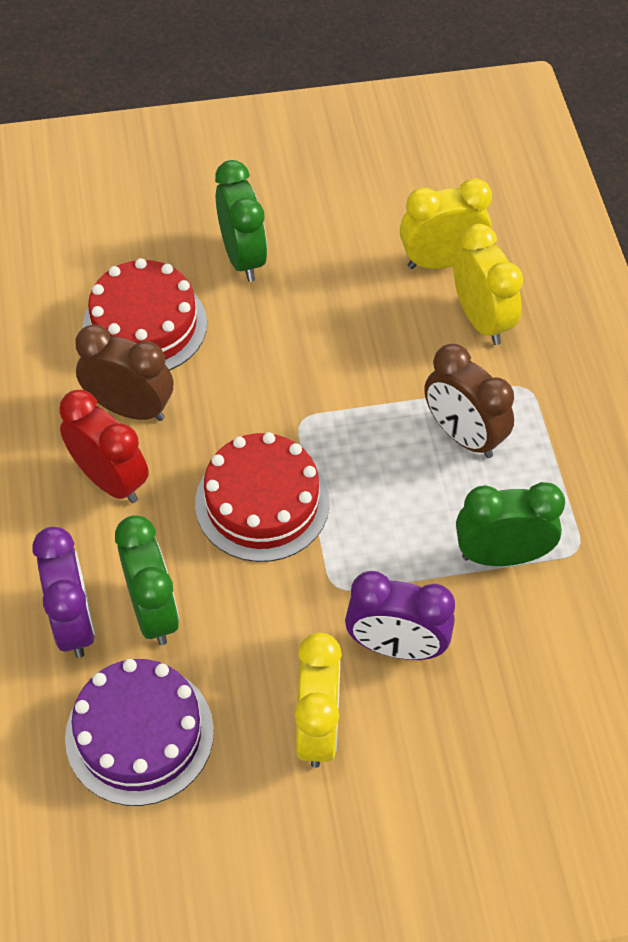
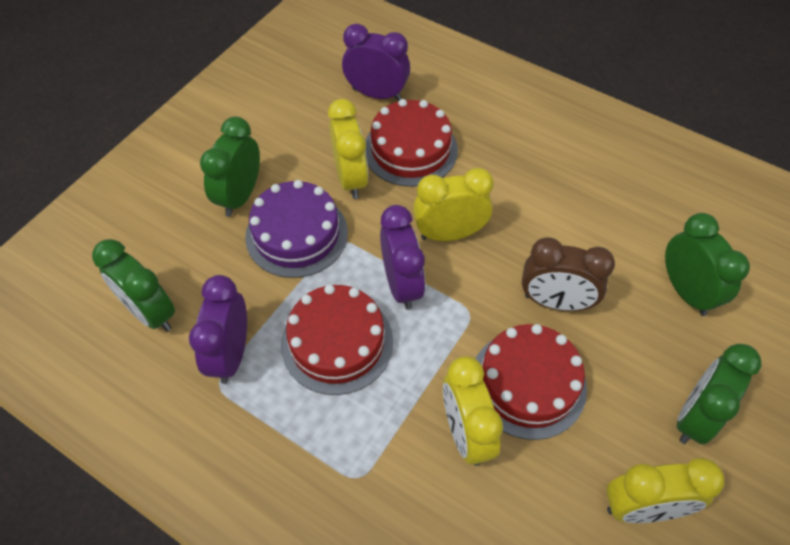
brown clock: [75,324,173,421] [424,344,514,458] = 2 -> [522,237,615,311] = 1
green clock: [115,515,179,645] [215,160,267,282] [456,482,565,566] = 3 -> [92,239,175,332] [200,117,260,217] [665,213,750,316] [676,344,761,444] = 4
purple clock: [32,527,95,658] [345,571,455,660] = 2 -> [189,275,247,384] [342,24,410,101] [380,205,425,310] = 3
red cake: [82,258,207,371] [195,432,330,562] = 2 -> [281,284,393,395] [365,99,458,187] [476,324,587,440] = 3
red clock: [59,390,149,503] = 1 -> none = 0
yellow clock: [294,633,342,768] [400,178,492,269] [453,224,523,345] = 3 -> [328,99,368,199] [413,168,494,241] [443,356,503,466] [606,458,725,523] = 4

